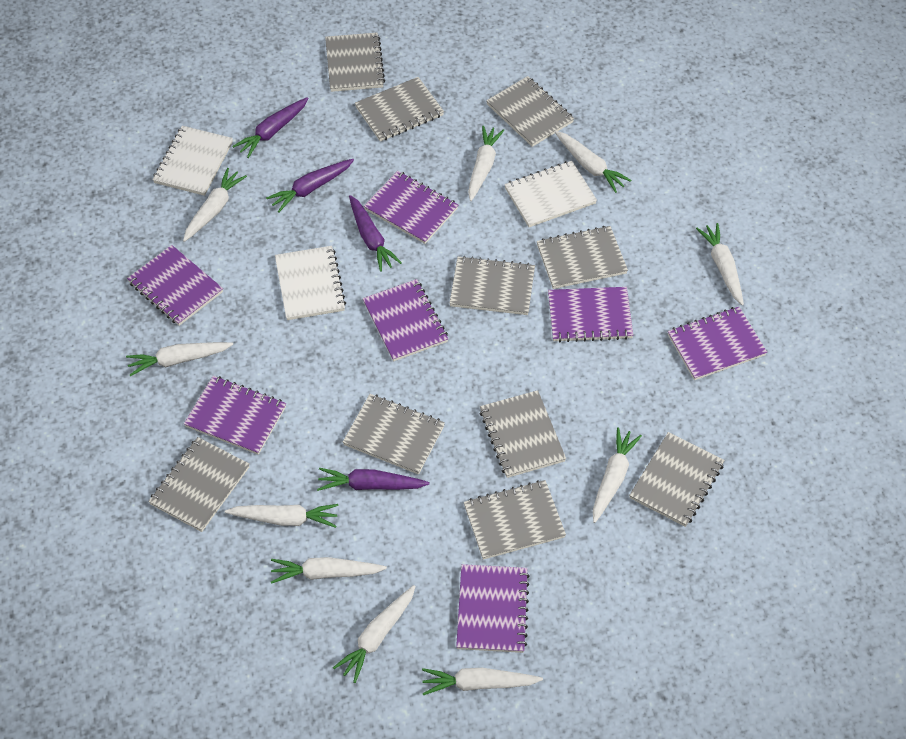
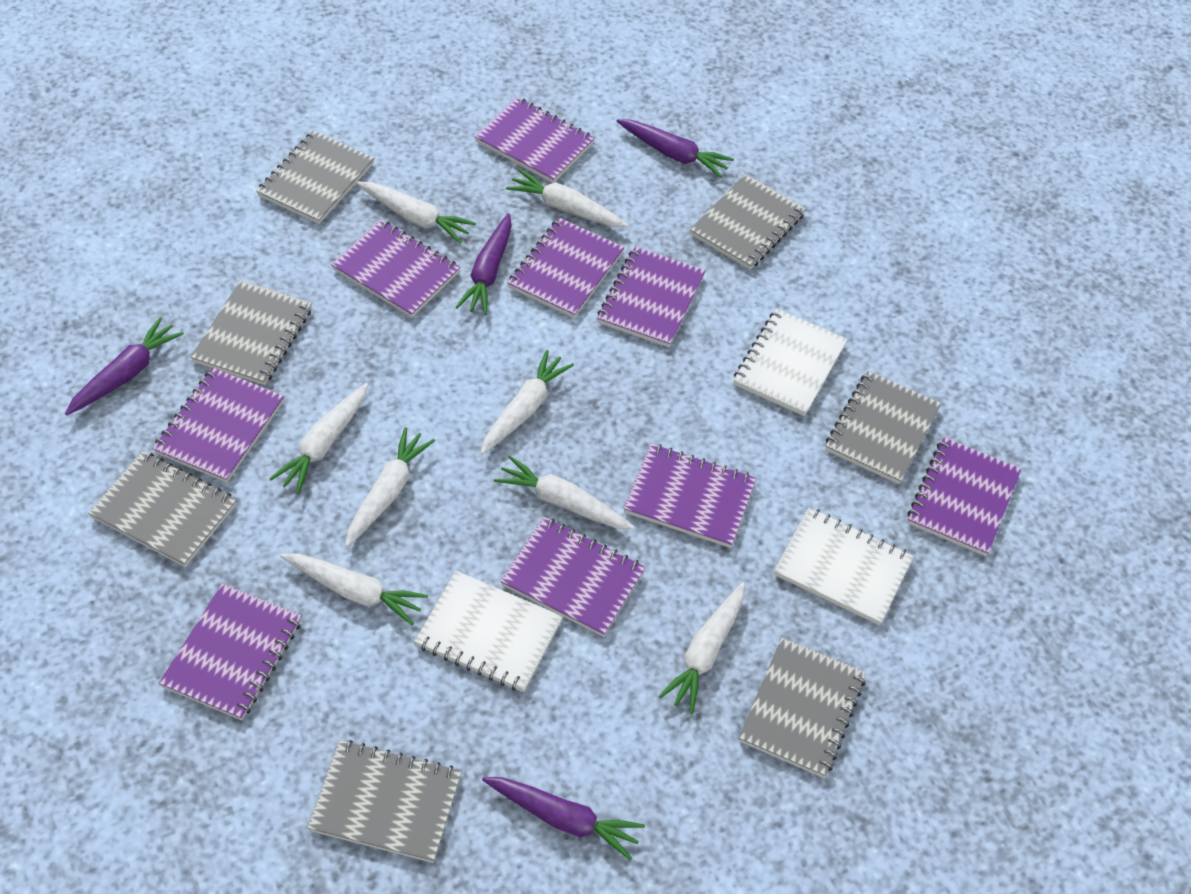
grey notebook: [148,437,250,532] [325,33,385,92] [343,394,445,475] [355,77,444,141] [449,256,535,315] [464,480,566,560] [480,390,566,478] [486,76,574,147] [537,226,628,289] [629,432,725,527] = 10 -> [88,451,237,567] [191,280,312,385] [256,131,375,224] [307,740,462,863] [690,174,806,269] [739,638,866,778] [825,371,941,484] = 7
purple notebook: [127,245,223,326] [184,376,286,455] [363,279,448,361] [364,171,458,244] [456,564,530,653] [548,287,633,342] [668,307,767,380] = 7 -> [153,368,284,483] [159,583,302,720] [331,220,460,318] [475,97,595,183] [500,517,646,637] [508,218,624,318] [597,247,706,347] [624,444,756,548] [907,437,1021,556] = 9
white carrot: [126,342,233,376] [183,168,247,242] [225,504,338,528] [271,557,387,584] [333,585,416,683] [422,668,543,695] [468,126,504,201] [555,131,632,193] [593,427,642,523] [696,223,744,305] = 10 -> [269,383,368,494] [280,554,428,625] [345,427,435,547] [356,181,476,244] [481,350,574,455] [494,456,635,529] [506,169,629,227] [659,582,745,714] = 8

